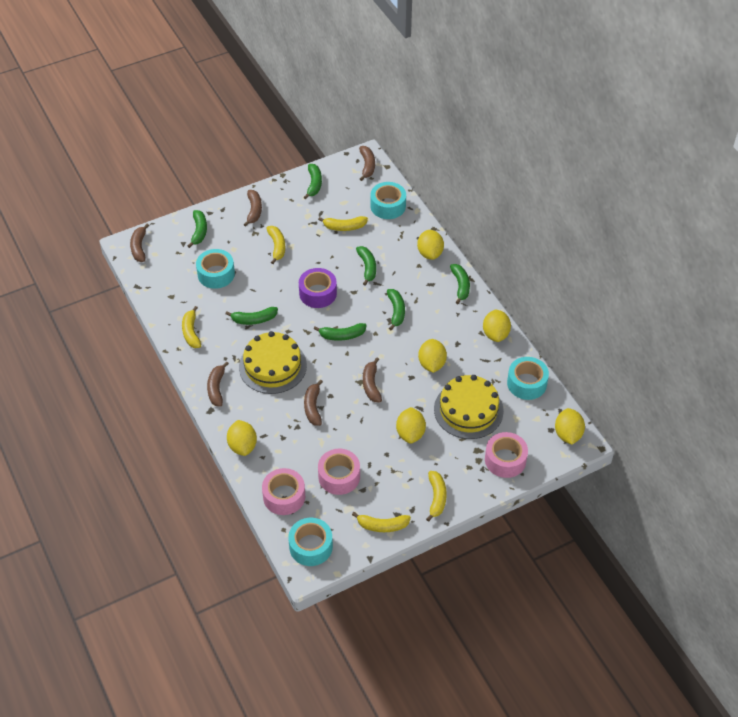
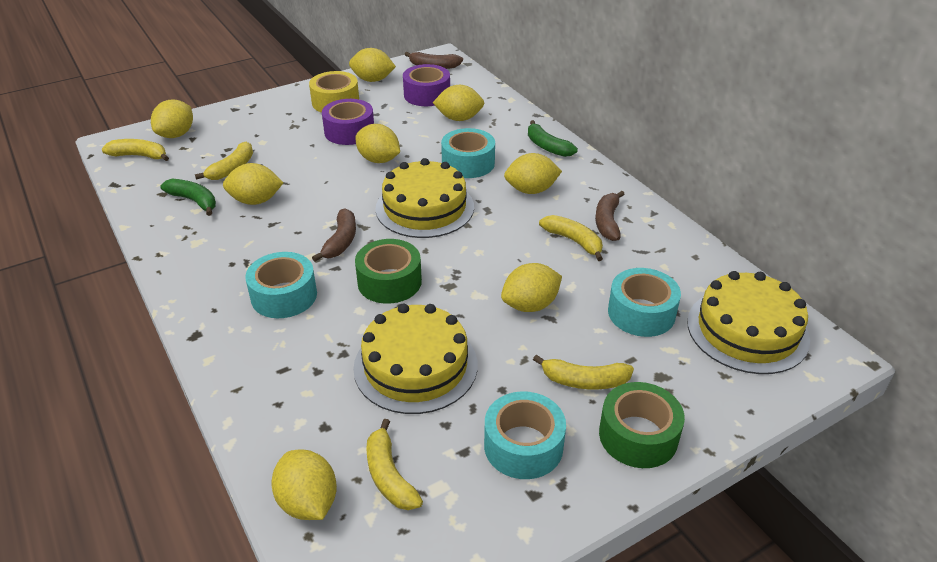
brown banana: [130,224,149,262] [207,361,229,407] [243,190,262,227] [304,380,323,426] [359,146,375,181] [363,358,382,402] = 6 -> [312,208,356,262] [405,52,463,69] [595,191,625,241] = 3
green banana: [187,210,207,248] [226,307,278,325] [304,164,322,199] [314,323,367,341] [356,246,376,286] [387,289,405,330] [450,264,470,304] = 7 -> [160,179,216,216] [528,120,578,157] = 2
green tape: none = 0 -> [355,239,422,304] [599,382,685,468] = 2
pink tape: [262,468,305,515] [318,449,360,495] [485,432,528,478] = 3 -> none = 0
purple tape: [299,268,337,308] = 1 -> [322,99,374,145] [403,64,450,106] = 2
yellow cake: [239,331,307,394] [434,375,504,439] = 2 -> [353,303,478,414] [375,158,474,238] [687,271,810,374] = 3
yellow lemon: [227,420,257,456] [396,407,426,444] [417,230,444,260] [418,339,447,373] [483,309,511,342] [555,408,585,445] = 6 -> [151,100,193,138] [223,163,284,205] [272,449,337,520] [349,48,396,82] [355,124,400,163] [433,85,484,121] [501,263,562,312] [504,153,562,194] = 8
yellow tape: none = 0 -> [309,71,359,113] = 1

